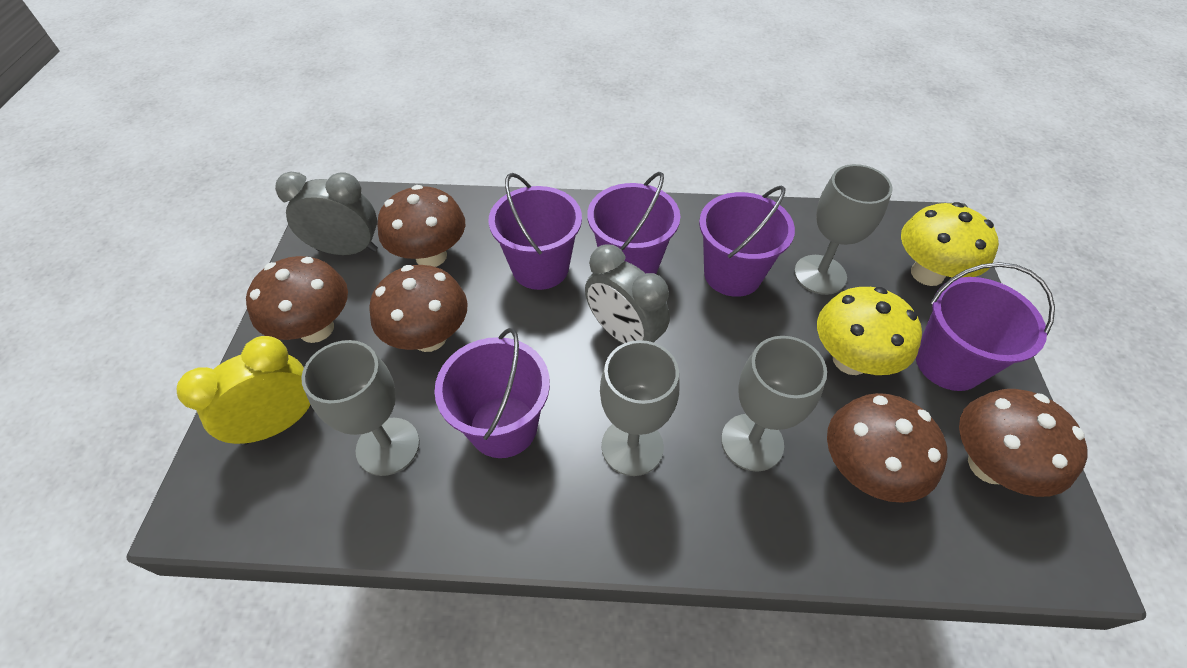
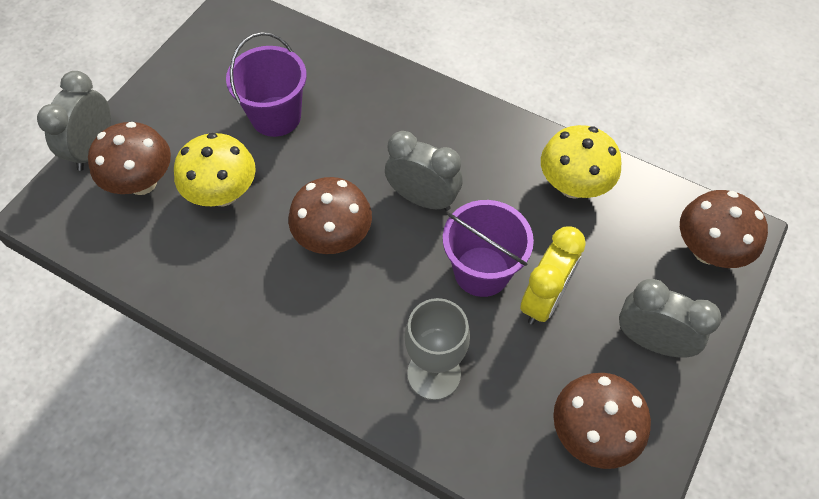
brown mushroom: [246,256,348,343] [369,265,468,352] [377,185,465,267] [827,393,948,503] [959,389,1088,497] = 5 -> [88,122,171,195] [288,177,372,254] [553,373,651,469] [680,190,768,268] = 4
grey clock: [275,172,378,255] [585,244,670,344] = 2 -> [37,71,111,171] [385,131,463,211] [619,279,721,357] = 3
grey goblet: [301,340,420,476] [600,340,680,476] [721,336,827,472] [794,164,893,295] = 4 -> [405,298,470,400] = 1
purple bucket: [434,328,550,458] [488,173,582,290] [587,171,680,274] [699,185,795,297] [916,262,1055,391] = 5 -> [226,32,307,137] [443,200,534,297] = 2

